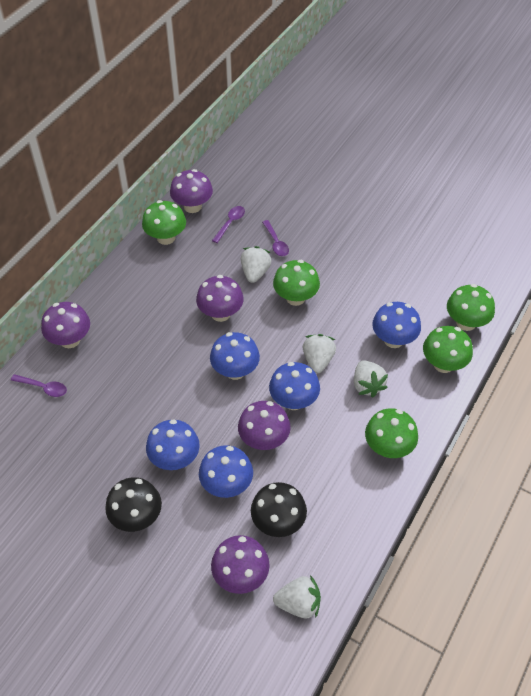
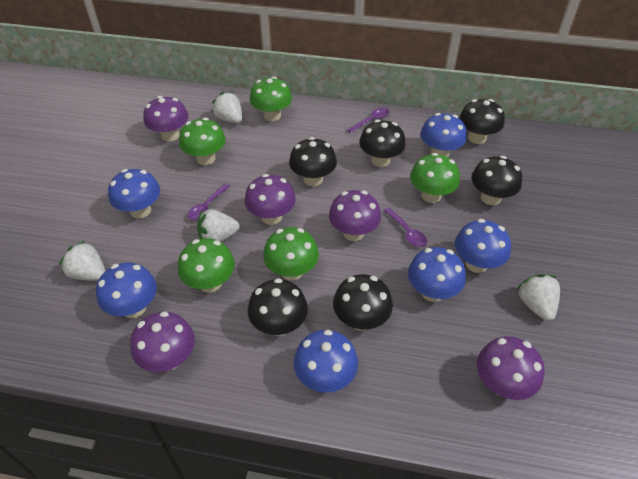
black mushroom: [105,477,162,532] [251,482,307,537] = 2 -> [248,278,308,336] [289,137,337,186] [333,274,393,331] [359,120,406,167] [459,99,505,144] [471,156,522,205] = 6
blue mushroom: [146,419,200,470] [199,445,253,498] [210,332,260,380] [269,362,320,410] [372,302,421,348] = 5 -> [96,263,157,318] [108,169,160,219] [294,330,358,393] [408,247,466,302] [420,113,467,157] [455,219,511,273] = 6

